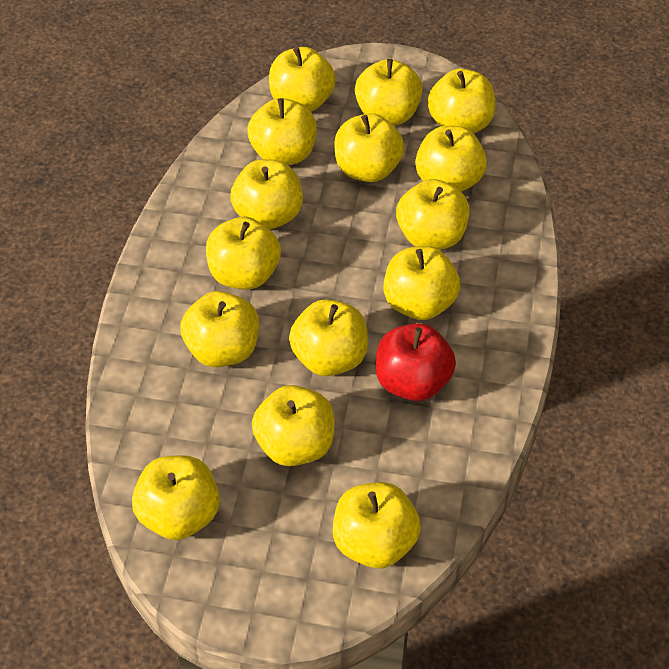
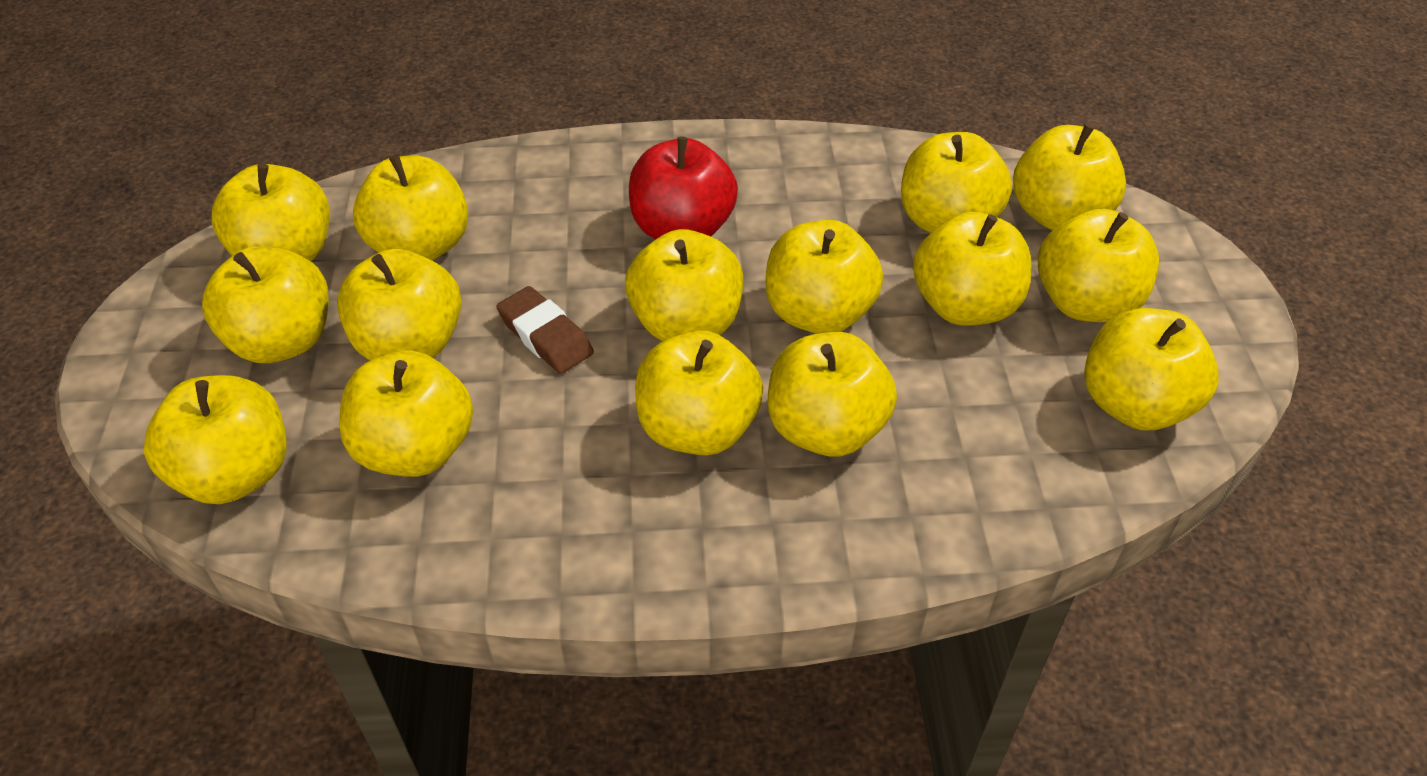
brown eraser: none = 0 -> [496,286,594,374] = 1

